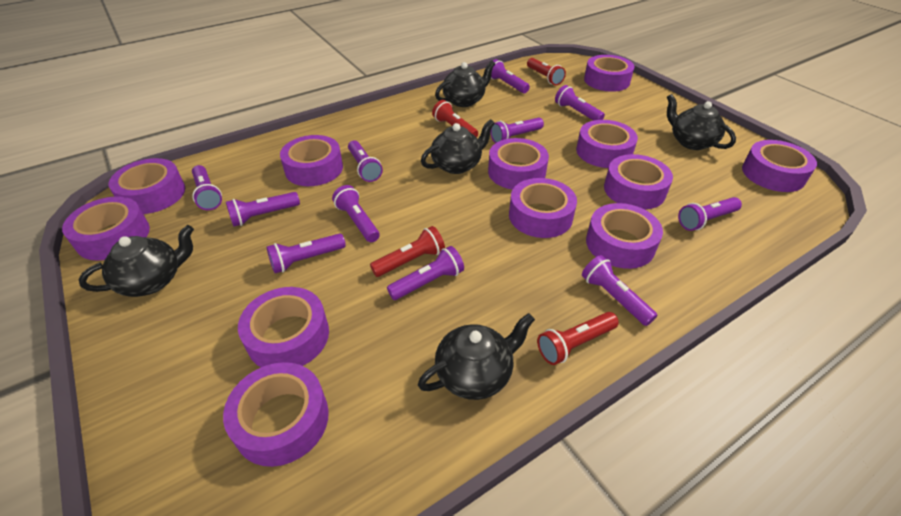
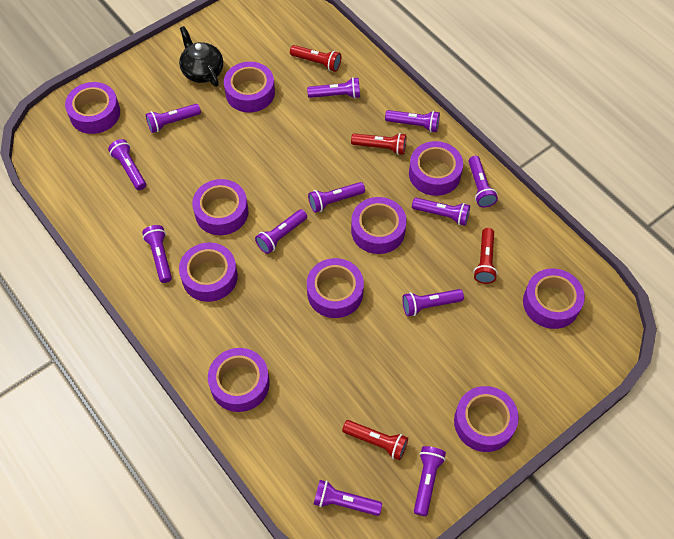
black teapot: [79,225,194,297] [418,313,535,400] [421,119,495,174] [435,61,495,107] [667,94,736,150] = 5 -> [179,26,223,86] = 1
purple flashlight: [192,165,222,210] [226,192,300,226] [267,233,346,273] [332,185,380,242] [348,140,383,182] [387,246,464,300] [490,118,544,143] [491,59,530,93] [555,85,605,121] [582,255,657,326] [678,197,742,231] = 11 -> [108,139,146,190] [142,225,172,283] [146,104,201,133] [255,209,307,254] [307,77,360,99] [308,182,365,213] [314,480,382,516] [385,110,440,132] [402,289,464,316] [412,198,470,226] [414,446,446,516] [469,156,498,207] = 12
purple tape: [62,196,150,261] [109,158,185,214] [223,362,329,467] [238,287,329,367] [280,135,343,186] [488,138,549,190] [509,178,577,238] [576,120,638,168] [584,55,635,92] [586,203,663,269] [604,154,673,209] [742,140,817,192] = 12 -> [65,82,120,134] [179,243,238,302] [192,179,248,235] [208,348,270,412] [224,62,275,113] [307,258,364,318] [351,197,407,254] [409,141,463,196] [454,386,519,452] [523,269,585,329] = 10

